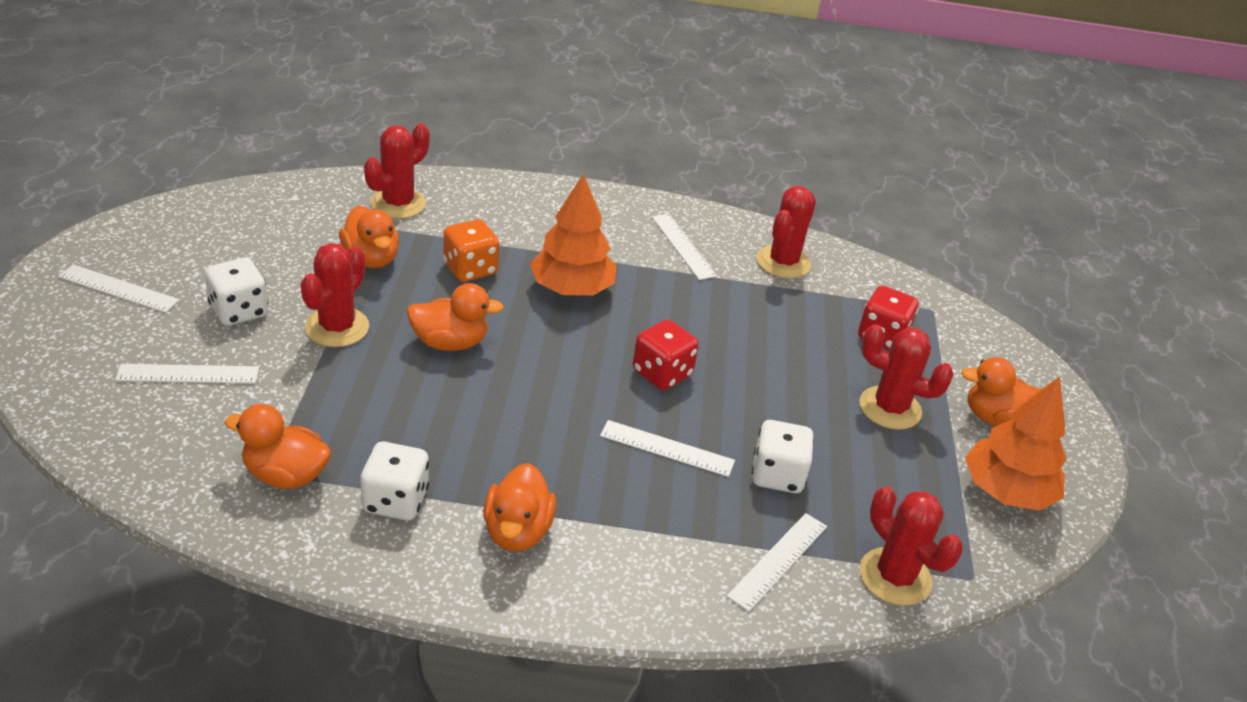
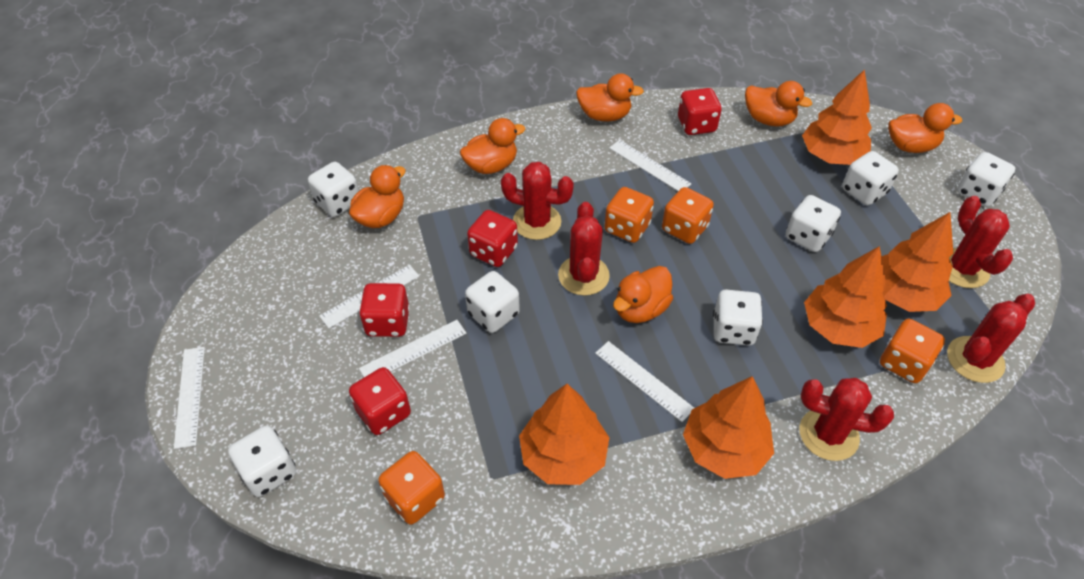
orange dice: [443,219,499,282] = 1 -> [378,451,445,525] [604,187,654,243] [662,187,714,244] [880,319,945,383] = 4
orange duck: [225,404,332,489] [339,206,399,268] [407,283,504,351] [483,463,556,551] [961,357,1041,426] = 5 -> [349,165,406,228] [460,118,525,174] [576,73,644,121] [613,266,673,323] [745,81,812,127] [888,103,962,153] = 6
orange tree: [530,174,617,295] [965,377,1067,511] = 2 -> [519,384,609,485] [683,376,774,479] [802,69,872,165] [804,246,887,348] [882,212,953,312] = 5
red dice: [633,319,699,390] [858,286,919,350] = 2 -> [349,367,411,435] [359,283,410,337] [467,210,518,267] [678,88,722,135] = 4
white dice: [205,258,268,326] [360,442,429,520] [751,420,814,493] = 3 -> [228,426,296,497] [308,162,359,217] [465,271,520,333] [713,289,763,346] [786,195,841,252] [842,151,899,205] [957,152,1015,207] = 7

